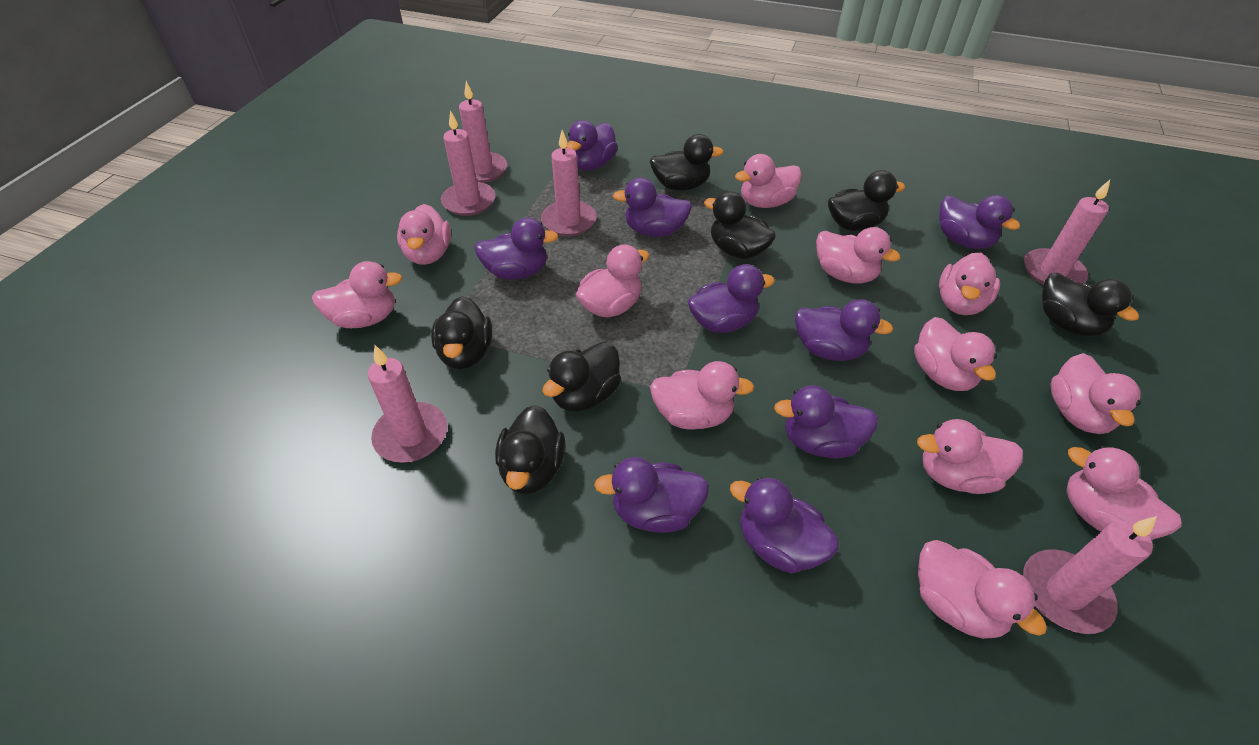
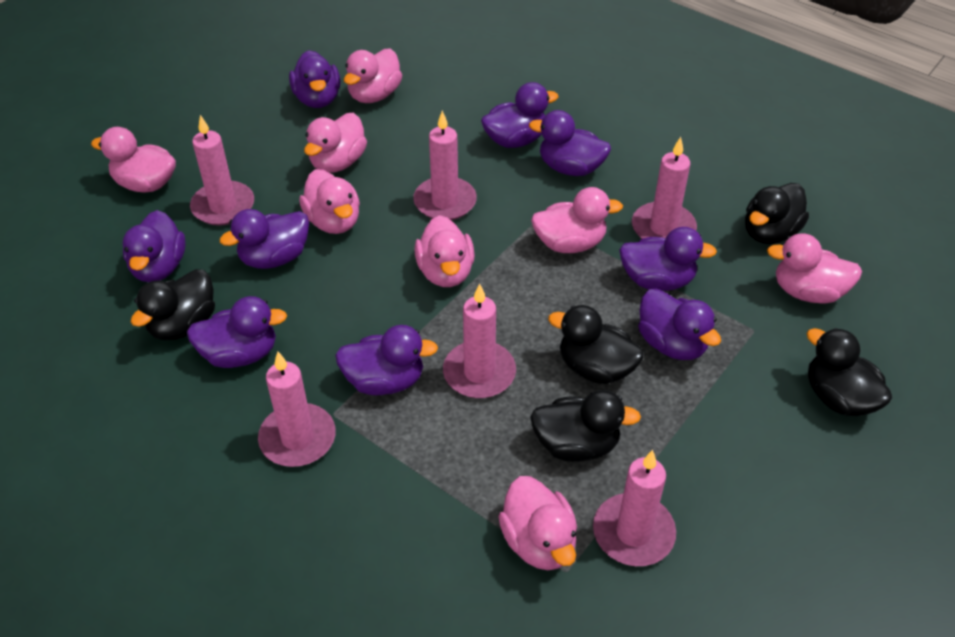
black duck: [431,296,492,369] [495,405,565,494] [542,341,621,412] [650,134,724,191] [704,191,776,259] [828,170,905,231] [1042,273,1139,336] = 7 -> [131,269,215,340] [530,390,641,462] [548,305,644,384] [745,183,809,244] [806,328,892,416] = 5
pink duck: [312,261,402,328] [397,204,451,265] [576,244,649,318] [650,361,755,430] [735,154,802,208] [816,227,900,284] [914,317,997,391] [917,419,1023,494] [918,540,1047,639] [939,253,1000,315] [1050,353,1141,434] [1066,446,1181,540] = 12 -> [91,127,176,193] [299,169,360,234] [304,113,367,173] [344,48,402,103] [414,215,475,287] [498,476,577,570] [531,187,623,253] [767,234,862,304] = 8

